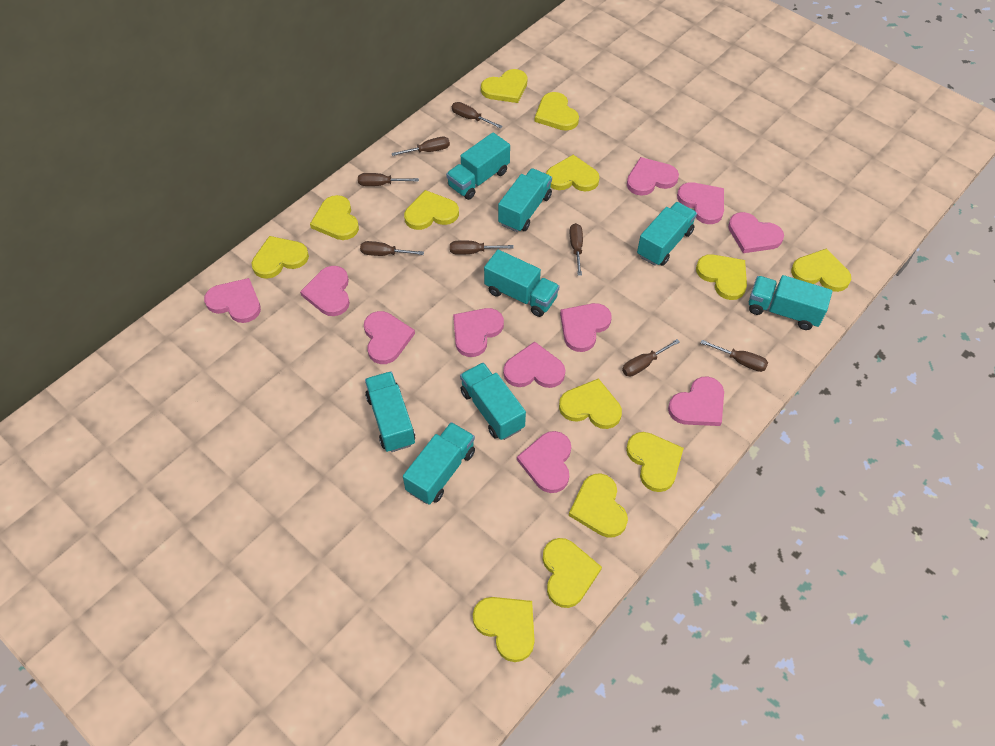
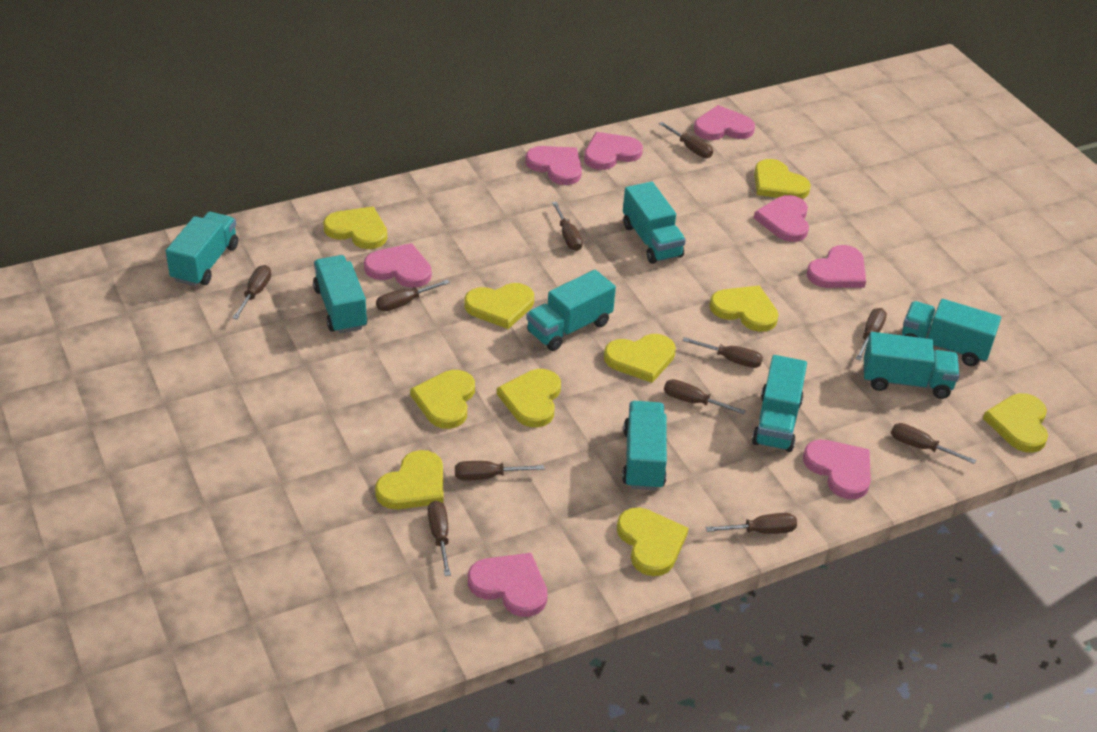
brown screwdriver: [358,173,419,186] [360,241,424,256] [392,137,450,156] [450,240,514,255] [452,102,503,129] [570,223,583,276] [622,339,680,377] [701,340,768,372] = 8 -> [232,265,271,319] [376,280,450,311] [428,501,451,576] [455,461,544,481] [552,202,583,251] [659,122,713,158] [664,379,746,415] [682,337,763,368] [706,513,797,534] [855,308,887,361] [891,423,976,464] = 11
pink heart: [204,278,261,323] [300,266,350,316] [364,311,415,364] [453,308,504,357] [503,342,566,388] [517,431,571,493] [560,303,612,352] [627,157,679,196] [668,377,724,426] [677,182,724,224] [728,212,784,253] = 11 -> [364,243,432,288] [468,553,548,617] [525,146,582,185] [584,132,643,170] [694,105,755,140] [754,195,809,242] [803,440,871,499] [807,245,866,288] = 8
yellow heart: [252,236,309,279] [310,195,359,240] [404,190,459,230] [473,597,535,662] [481,69,528,103] [534,92,579,131] [542,538,602,608] [546,155,600,192] [559,378,622,429] [569,473,628,538] [626,432,684,492] [696,254,747,300] [791,248,851,292] = 13 -> [323,207,387,249] [375,450,444,509] [410,370,475,429] [464,283,534,329] [497,369,561,427] [604,334,676,383] [617,507,689,576] [709,286,779,332] [754,159,811,199] [983,393,1048,453] = 10

